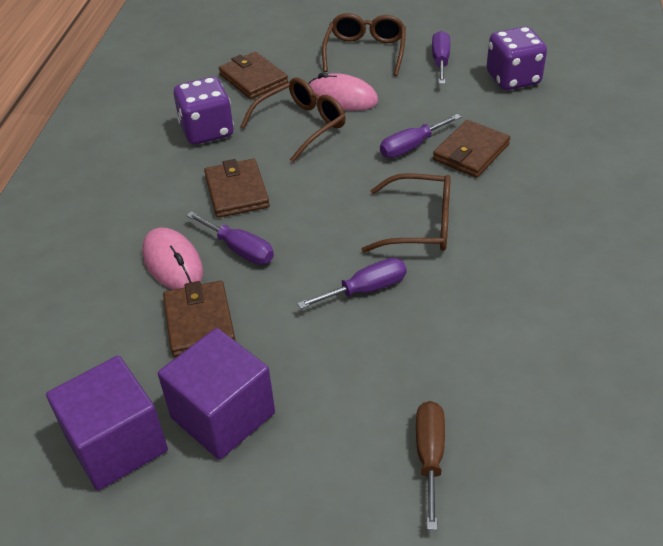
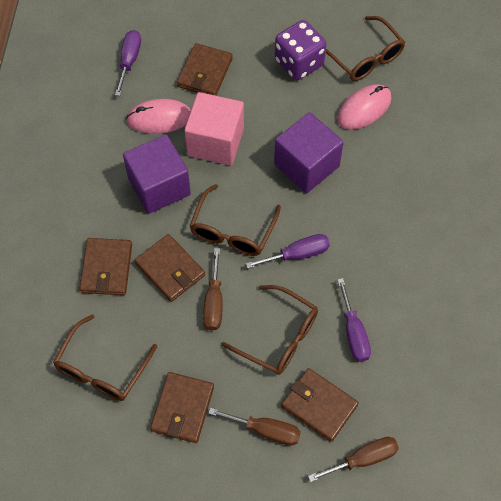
brown glasses: [240,78,346,162] [322,13,406,76] [361,173,451,253] = 3 -> [53,314,157,401] [190,184,281,256] [222,285,318,375] [326,16,405,81] = 4
brown screwdriver: [416,401,445,530] = 1 -> [203,248,223,331] [209,408,301,445] [308,437,399,482] = 3
brown wallet: [163,281,236,357] [204,159,270,218] [219,52,288,99] [433,120,510,178] = 4 -> [80,238,132,295] [134,234,205,302] [150,372,214,443] [177,43,233,96] [281,368,359,442] = 5
pink cube: none = 0 -> [185,92,244,165] = 1
purple dice: [174,77,234,145] [486,26,547,90] = 2 -> [275,20,326,80] = 1
purple screwdriver: [186,212,274,265] [297,258,407,309] [380,114,461,158] [432,31,450,84] = 4 -> [115,30,141,96] [246,234,330,269] [337,278,371,362] = 3

